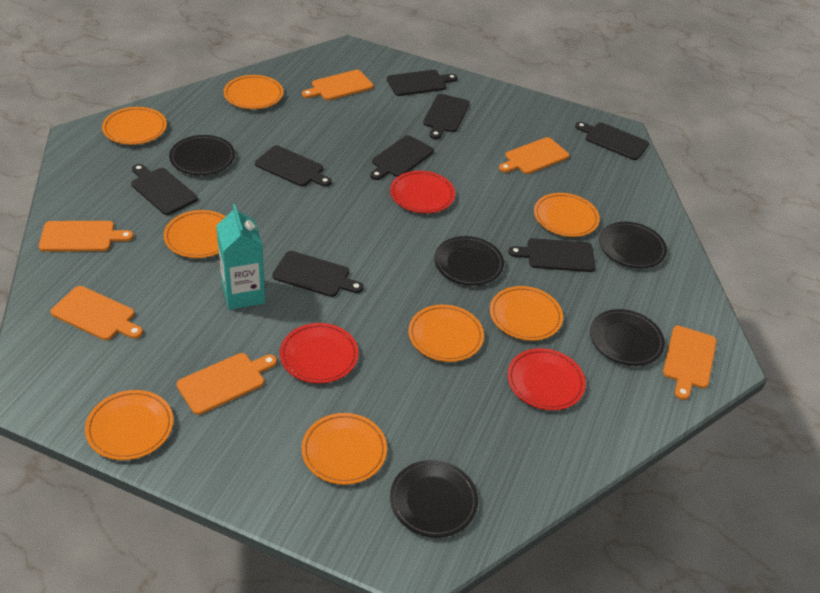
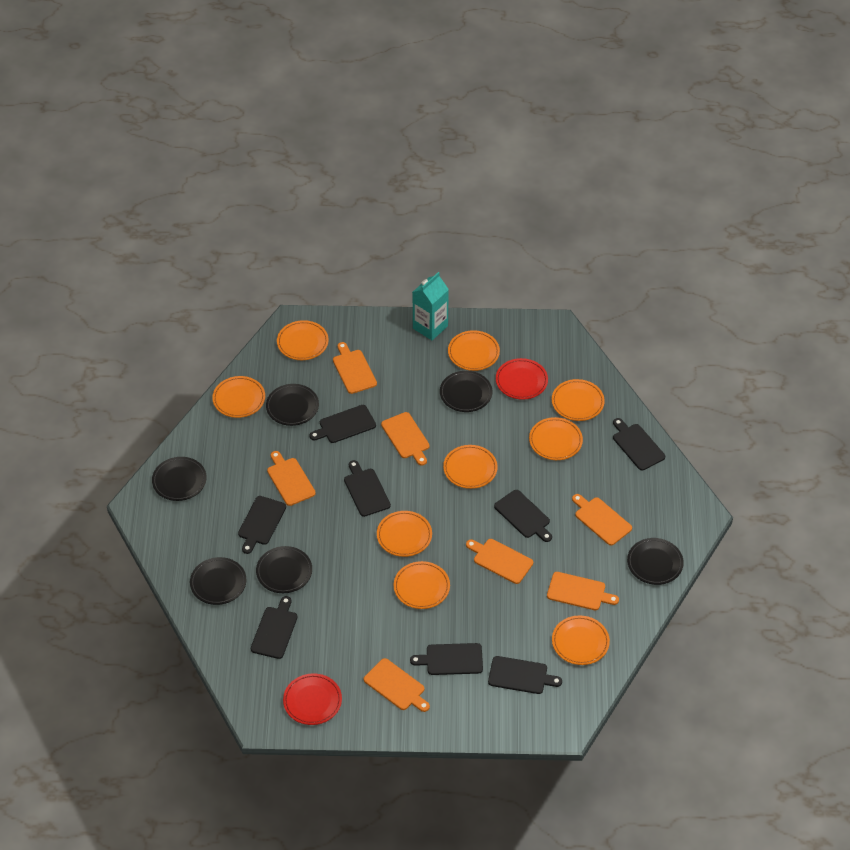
black plate: [169,135,235,175] [390,460,478,538] [434,236,504,286] [590,309,665,366] [599,222,667,269] = 5 -> [152,457,207,501] [190,557,246,605] [256,546,312,593] [266,384,319,426] [440,371,492,412] [627,538,684,585] = 6
orange cutting board: [39,221,134,252] [50,286,143,340] [176,353,277,415] [302,70,373,100] [499,137,569,174] [663,326,717,400] = 6 -> [267,451,316,506] [333,342,377,394] [364,658,430,712] [381,412,430,465] [466,539,533,584] [547,572,619,610] [572,494,632,545] = 7
orange plate: [85,390,173,460] [102,107,167,145] [164,210,226,258] [224,75,283,109] [302,413,387,485] [408,305,484,362] [490,286,563,341] [534,193,600,237] = 8 -> [212,376,265,418] [277,320,329,360] [377,511,432,557] [394,561,450,609] [443,445,498,489] [448,330,500,371] [529,417,583,460] [552,379,605,421] [552,615,610,665] = 9
red plate: [280,323,359,383] [390,171,455,213] [507,348,586,410] = 3 -> [283,673,342,725] [496,358,548,400] = 2

